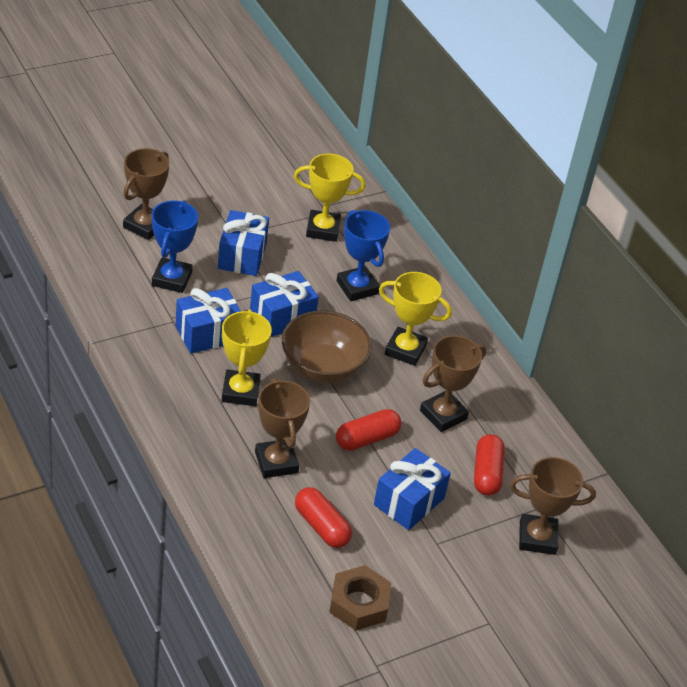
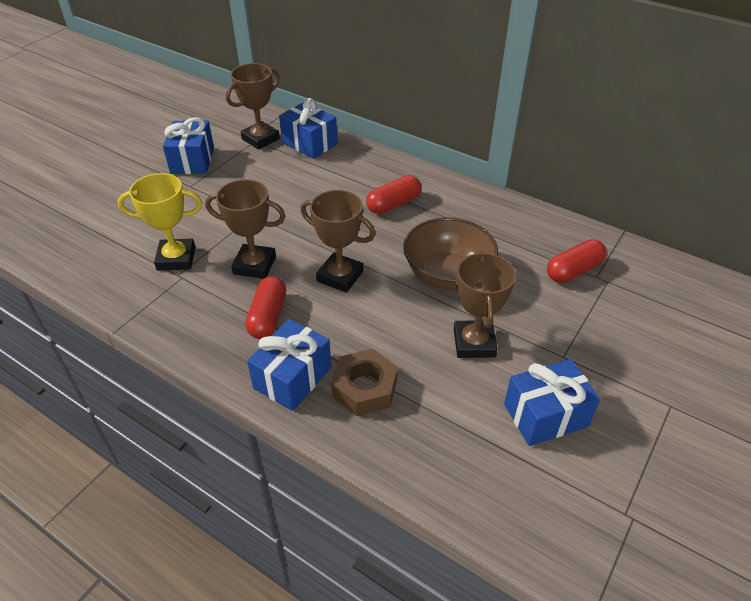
blue trophy: [152,200,198,293] [336,210,390,301] = 2 -> none = 0
yellow trophy: [222,309,272,406] [294,154,366,242] [379,272,452,366] = 3 -> [118,173,202,271] = 1

